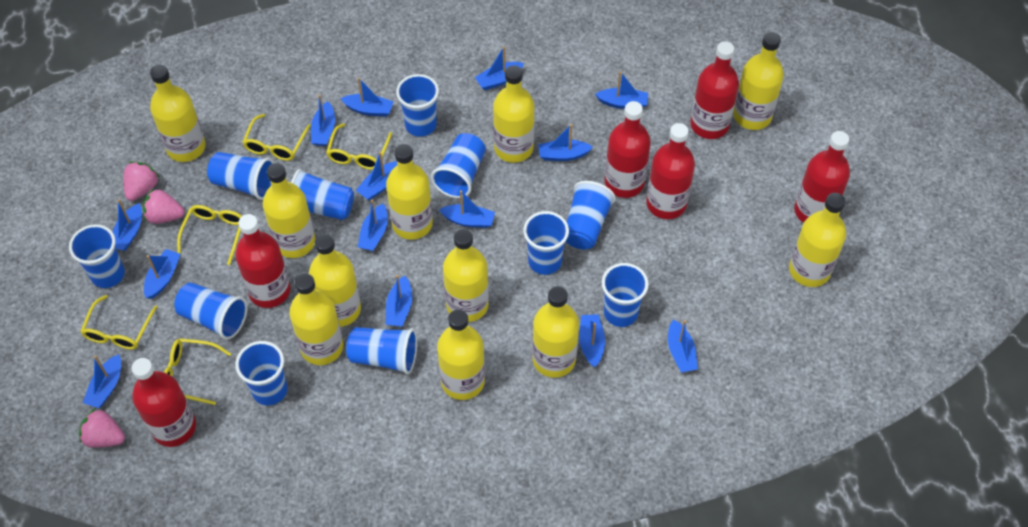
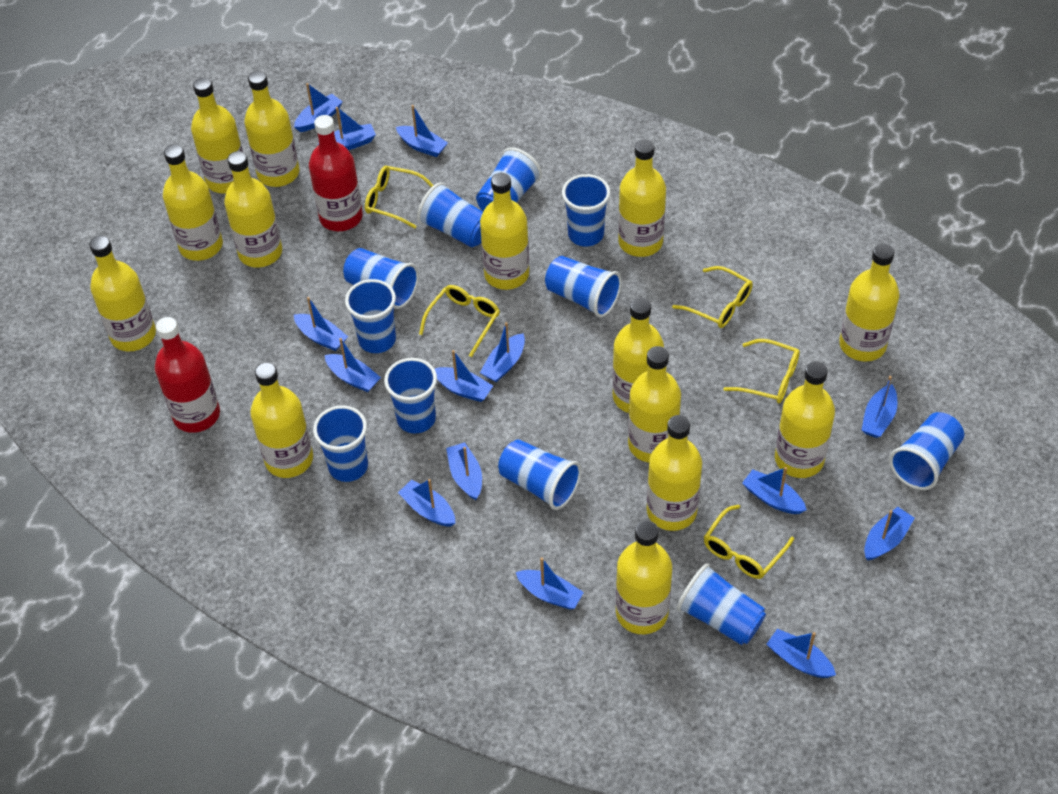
pink strawberry: [79,409,125,448] [123,161,159,201] [143,188,185,224] = 3 -> none = 0
red bottle: [131,358,196,447] [235,214,291,308] [605,101,651,198] [646,123,695,219] [690,41,739,139] [794,131,850,223] = 6 -> [155,317,220,433] [309,115,363,231] = 2
yellow bottle: [150,65,206,162] [263,163,315,258] [289,273,343,365] [309,234,361,327] [386,144,433,240] [437,309,485,400] [443,229,489,322] [493,65,534,163] [532,286,579,378] [733,32,784,130] [789,193,846,287] = 11 -> [89,236,156,352] [163,144,223,261] [191,78,243,194] [224,151,282,268] [244,71,299,187] [250,362,313,478] [480,173,529,290] [612,297,664,413] [616,520,672,634] [618,139,666,257] [628,346,681,462] [647,415,702,531] [775,361,835,478] [839,244,899,362] = 14

